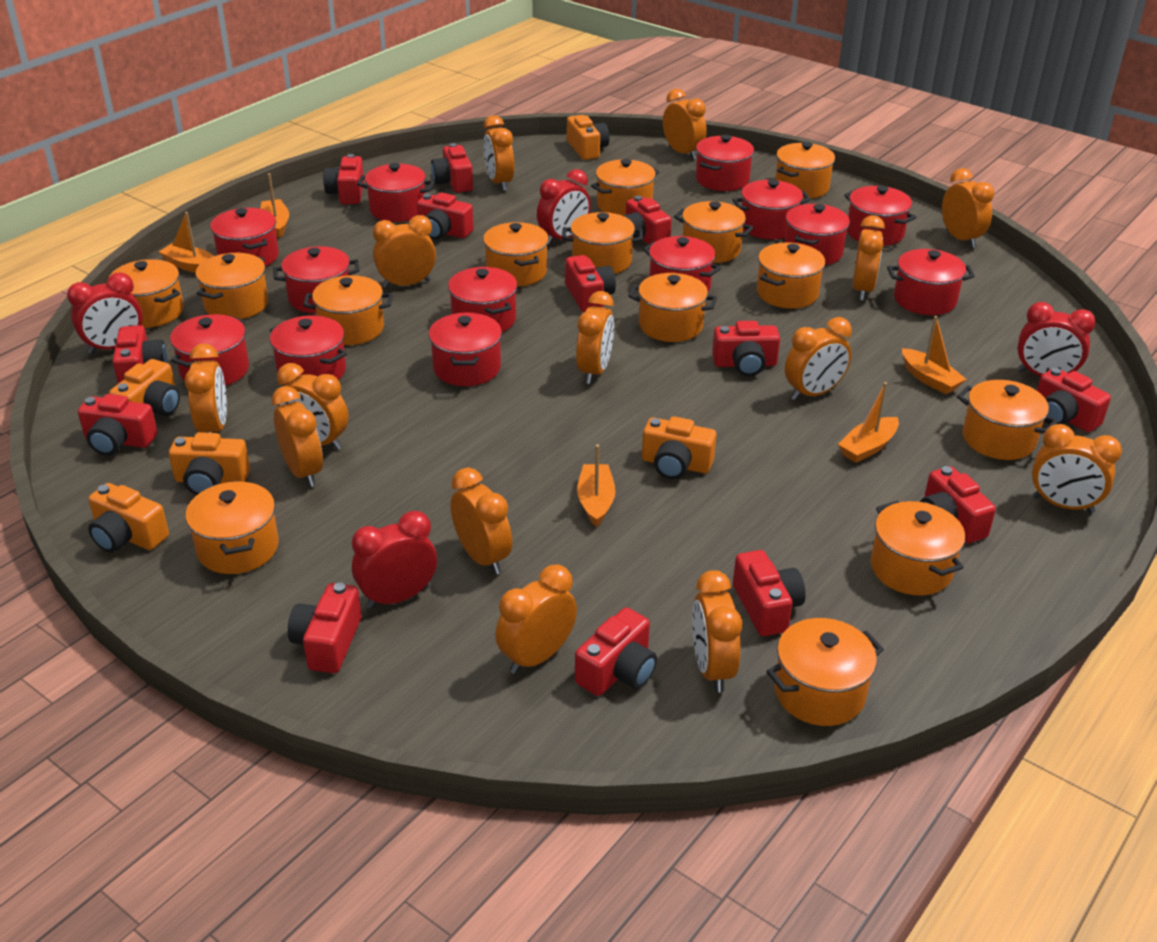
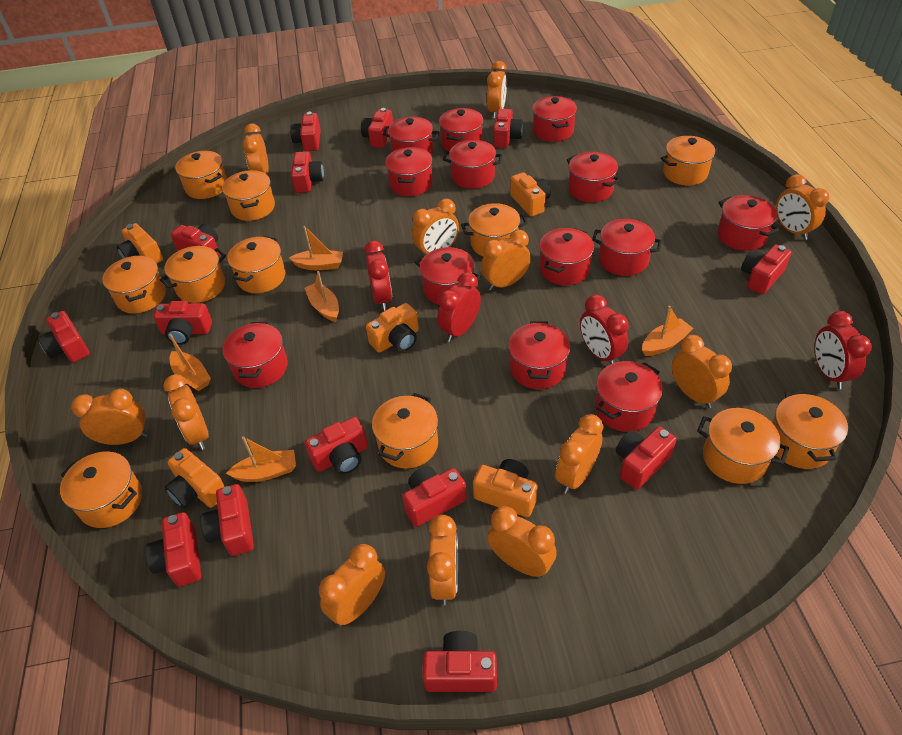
orange clock: [185,343,227,433] [272,386,323,487] [277,363,349,450] [373,215,436,288] [451,468,512,575] [483,116,514,191] [495,564,577,674] [576,291,614,384] [663,89,707,160] [692,570,742,693] [785,317,852,401] [853,215,885,301] [942,168,994,248] [1032,424,1122,513] = 14 -> [71,389,148,445] [163,374,209,450] [243,123,269,175] [319,544,385,626] [412,199,459,256] [427,515,458,605] [481,230,531,291] [487,61,507,118] [488,506,557,577] [555,414,604,494] [672,335,732,408] [776,174,829,240] = 12
orange pot: [109,259,184,328] [185,480,279,574] [196,253,268,319] [303,275,393,345] [483,222,549,286] [562,212,643,274] [591,159,659,216] [628,273,717,342] [674,201,754,263] [757,242,826,309] [766,618,884,726] [775,142,835,199] [871,501,965,596] [957,380,1058,460] = 14 -> [60,452,142,528] [102,255,166,313] [160,246,226,303] [175,151,227,199] [222,170,275,221] [227,236,285,293] [372,393,438,469] [461,203,528,257] [661,136,719,185] [697,408,789,484] [772,391,848,469] = 11
red camera: [78,394,158,456] [113,325,167,384] [288,583,362,673] [323,154,364,204] [417,192,474,240] [431,143,473,193] [565,255,616,312] [575,607,657,696] [623,195,672,245] [712,321,780,376] [733,550,806,636] [920,466,996,543] [1037,368,1111,432] = 13 -> [38,311,90,363] [145,512,201,587] [153,301,212,345] [171,224,220,256] [200,484,254,556] [290,112,321,151] [291,151,324,193] [305,417,368,474] [361,108,393,148] [402,466,467,527] [422,631,497,692] [493,109,523,148] [616,426,677,489] [741,244,792,294] = 14

